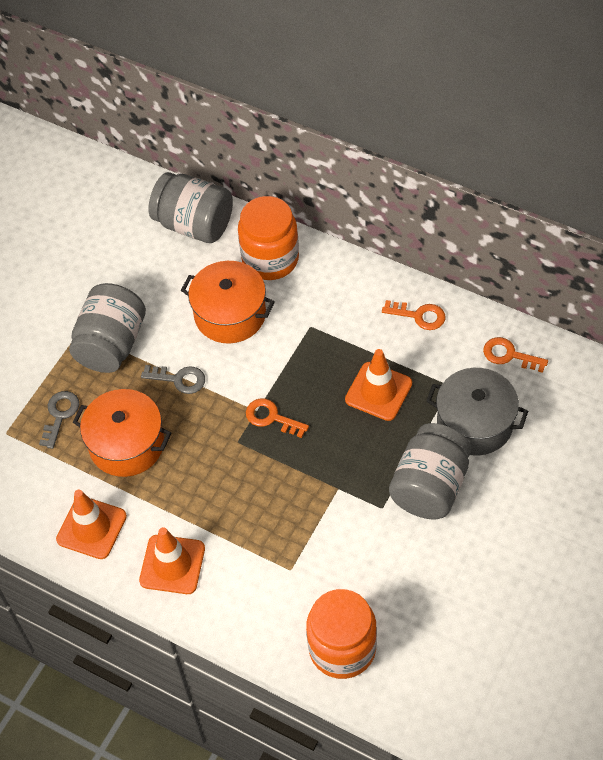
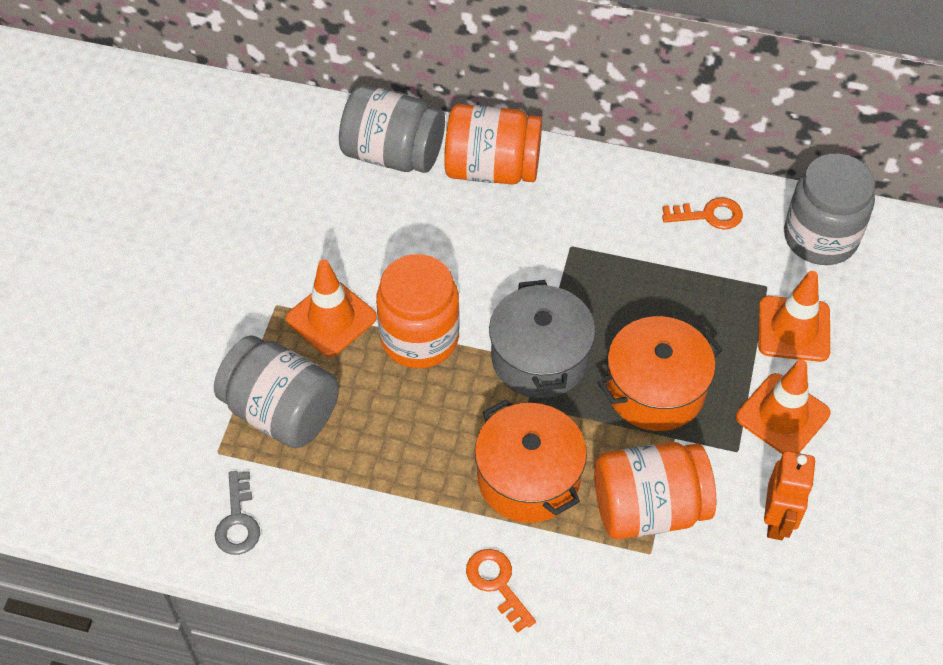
grey key: [39,391,79,449] [141,365,205,394] = 2 -> [215,471,260,555] = 1
orange jar: [238,196,299,280] [306,589,377,679] = 2 -> [376,254,460,368] [444,104,542,185] [594,442,716,539] = 3
orange key: [246,398,309,438] [382,300,445,330] [483,337,548,373] = 3 -> [466,549,536,633] [662,197,743,230] = 2
orange robot: none = 0 -> [764,451,816,540] = 1

